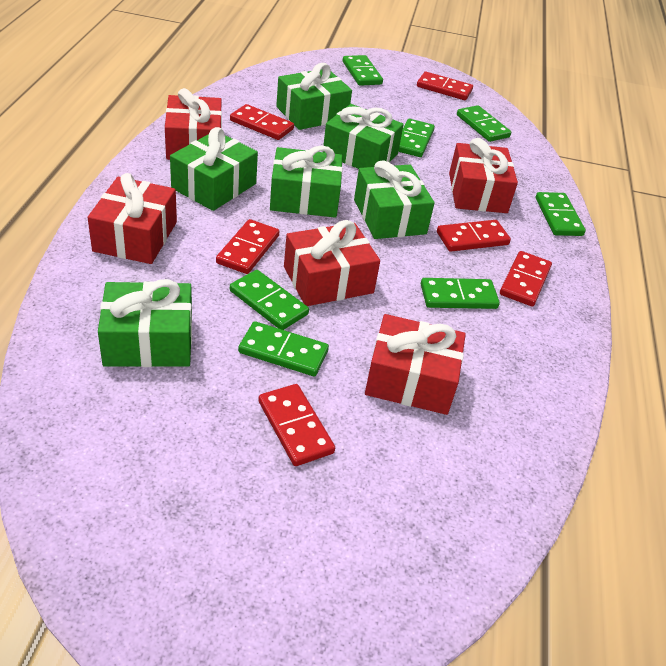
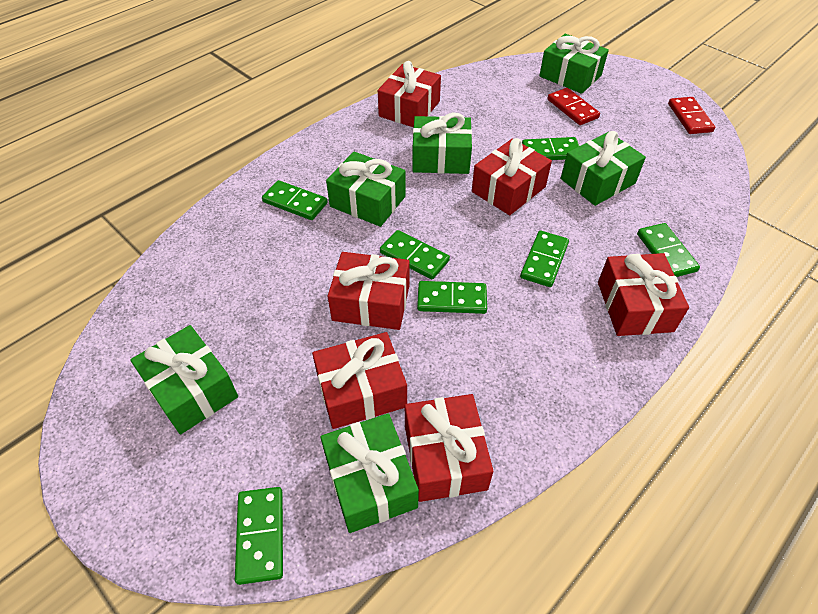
red domino: [216,219,279,274] [230,104,294,140] [258,384,335,466] [417,72,473,100] [437,220,511,252] [500,251,552,307] = 6 -> [547,88,600,125] [668,97,715,134] = 2
red gift: [88,173,177,264] [165,88,222,160] [284,220,380,306] [365,314,466,415] [449,138,518,213] = 5 -> [312,332,407,429] [328,252,410,330] [378,61,441,127] [405,394,493,502] [472,138,552,215] [598,253,689,336] = 6

